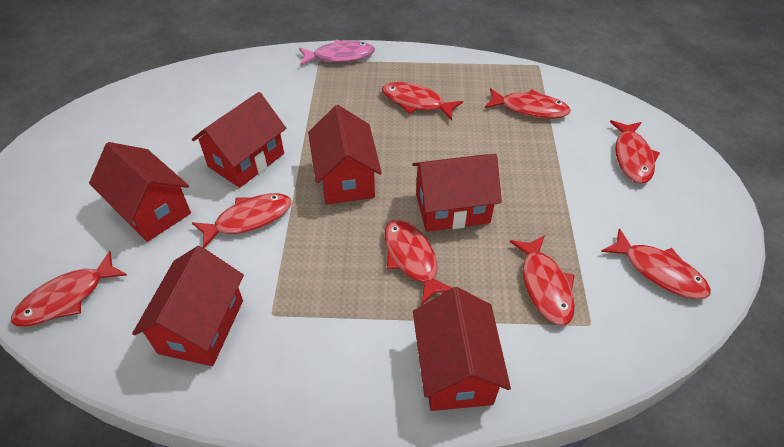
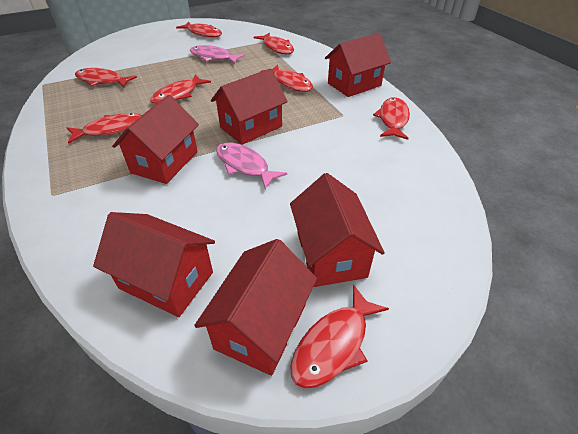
pink fish: [299,40,375,66] = 1 -> [190,45,245,64] [216,142,287,189] = 2

